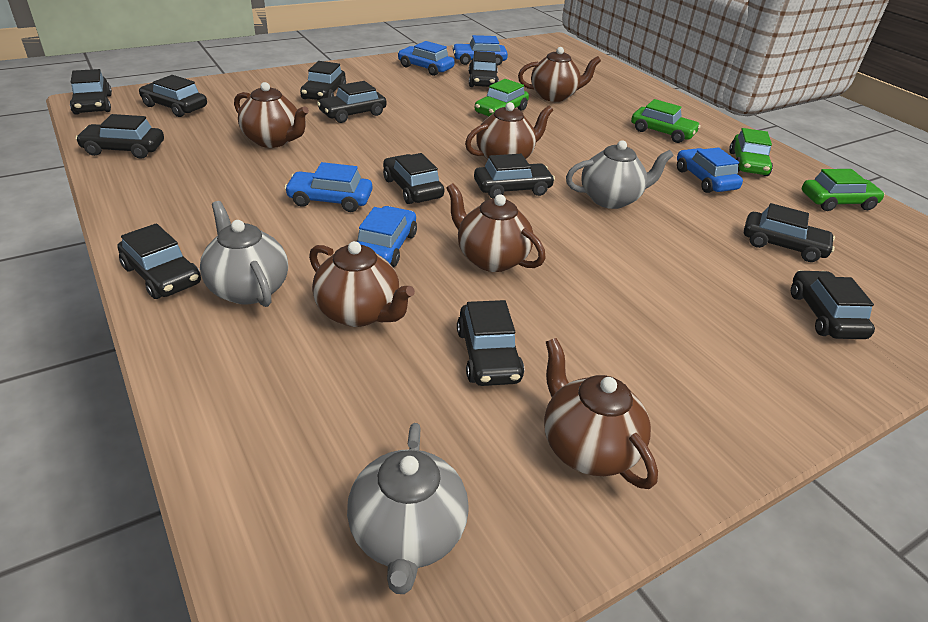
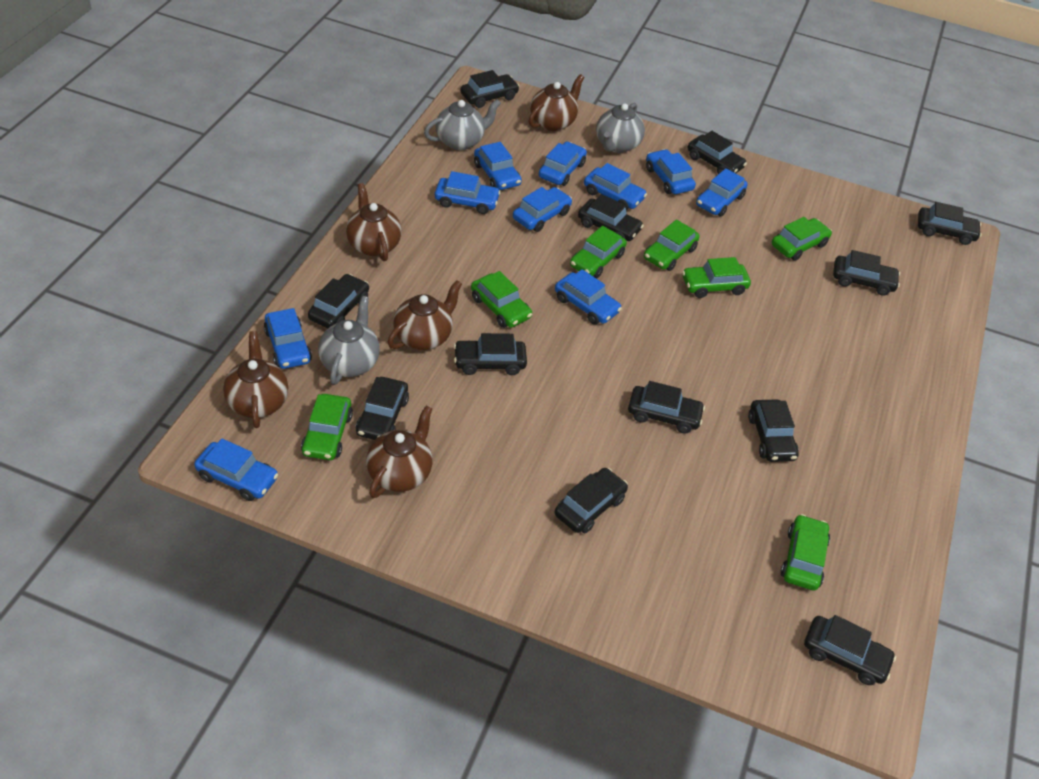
blue car: [284,162,372,212] [356,206,417,267] [398,41,455,76] [452,35,508,66] [677,147,743,193] = 5 -> [194,439,278,501] [264,308,312,369] [435,171,501,214] [474,142,522,190] [513,187,572,232] [539,142,587,186] [555,269,622,325] [584,163,647,210] [646,149,696,194] [696,168,748,217] = 10
brown teapot: [234,82,309,148] [309,241,415,327] [446,183,546,272] [465,102,553,159] [518,47,601,102] [544,338,658,489] = 6 -> [223,331,288,428] [346,183,402,261] [366,406,433,498] [388,280,462,350] [529,74,585,131] = 5
green car: [475,79,529,116] [631,99,701,143] [729,128,773,176] [802,169,885,211] = 4 -> [301,394,353,460] [471,271,532,328] [570,226,627,278] [644,220,699,271] [682,257,751,298] [772,217,832,261] [781,514,830,591] = 7

